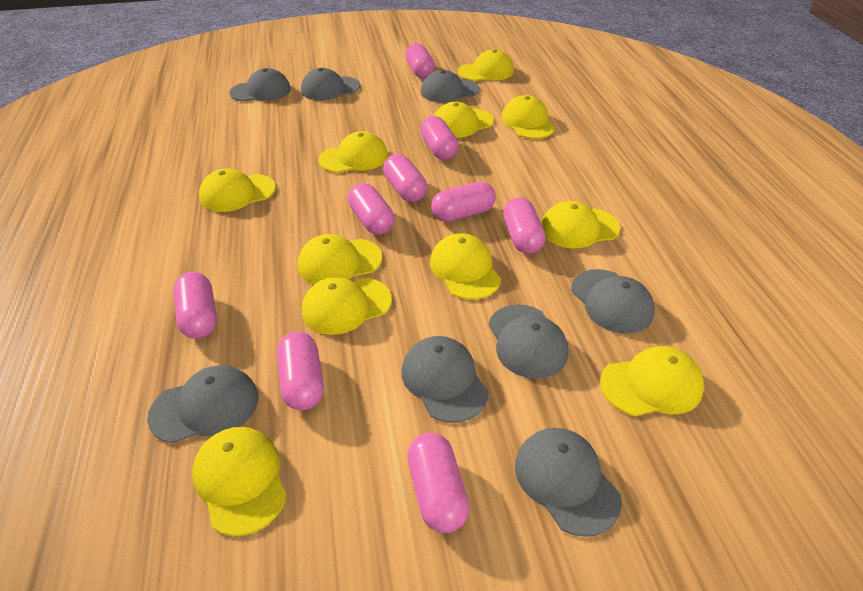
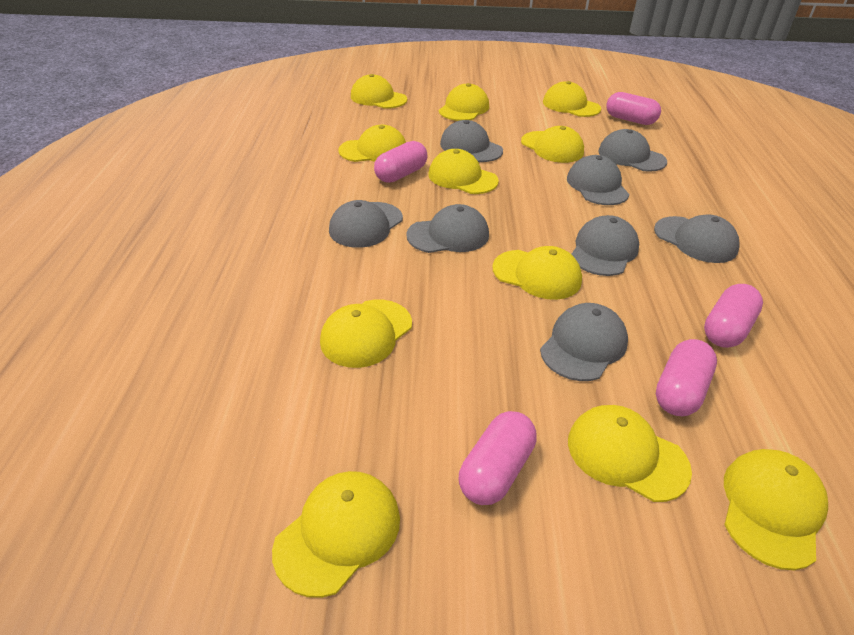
pink capsule: [173,272,217,339] [277,332,324,410] [348,183,395,235] [383,154,427,202] [405,43,435,79] [407,433,470,533] [420,116,459,160] [431,182,496,222] [503,197,546,254] = 9 -> [374,141,428,183] [459,411,537,505] [606,92,661,125] [656,339,717,416] [704,284,763,348] = 5

